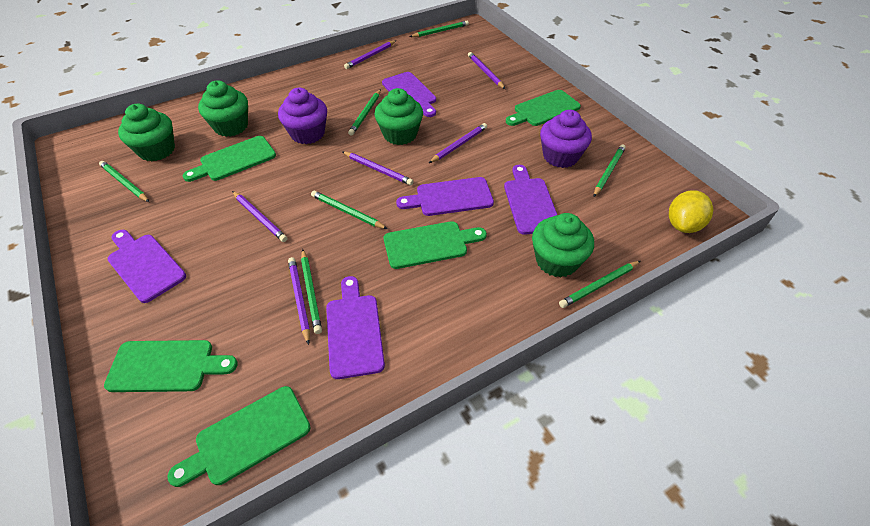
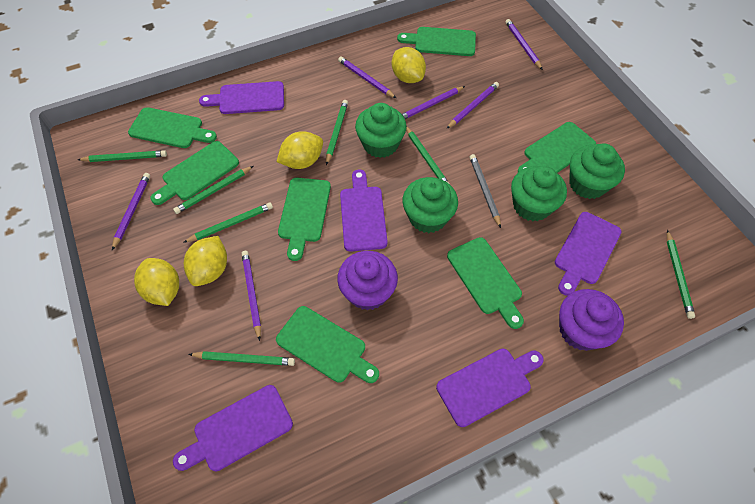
green cutting board: [104,340,237,392] [167,386,310,487] [183,136,276,182] [384,221,487,269] [506,90,581,126] = 5 -> [128,107,217,148] [150,141,239,205] [276,306,379,383] [278,178,331,261] [397,27,476,56] [447,237,524,329] [518,122,596,173] = 7
grey pencil: none = 0 -> [470,154,501,228] = 1
yellow lemon: [669,190,713,233] = 1 -> [134,258,179,306] [184,236,227,286] [277,131,323,169] [392,47,426,83] = 4

